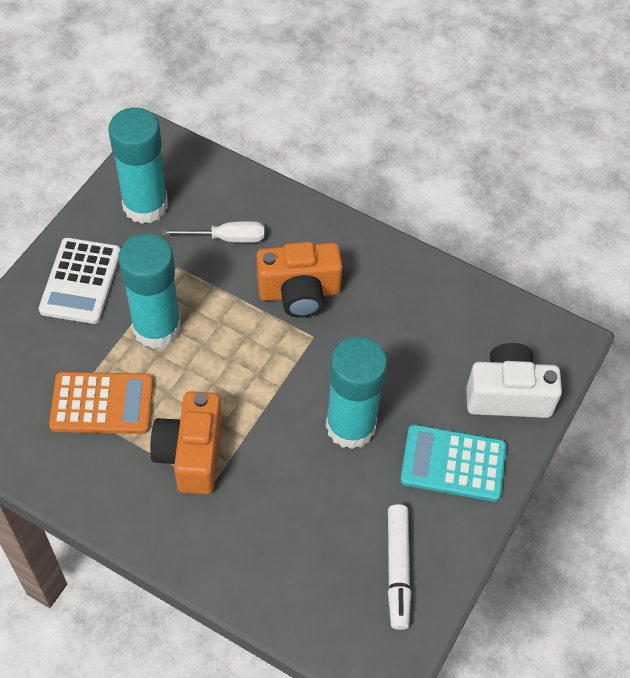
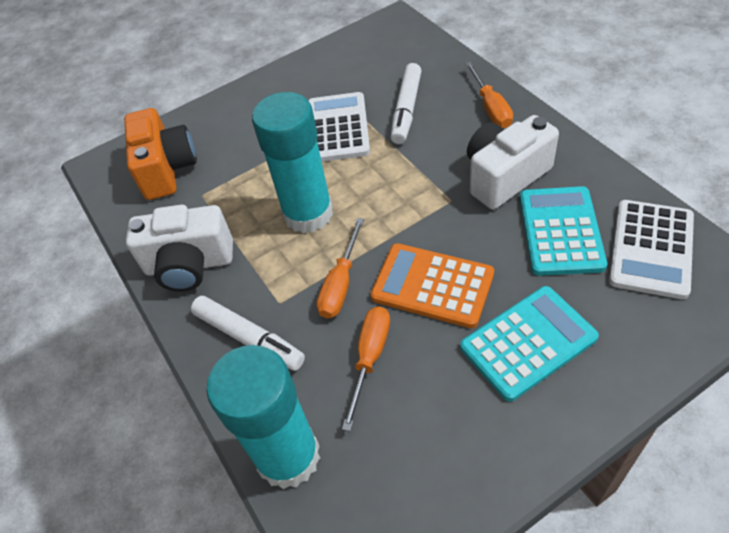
orange camera: [150,391,222,494] [257,242,343,318] = 2 -> [124,108,197,200] = 1
orange screwdriver: none = 0 -> [317,218,364,319] [342,306,390,431] [465,61,513,128] = 3
turquoise calculator: [400,424,506,502] = 1 -> [460,286,599,402] [520,186,607,276] = 2
turquoise glue stick: [108,107,168,224] [118,234,181,349] [326,337,388,449] = 3 -> [206,345,320,489] [252,92,333,233] = 2
white calculator: [39,238,120,324] = 1 -> [308,92,370,162] [609,200,694,299] = 2
white camera: [466,343,562,418] = 1 -> [126,205,233,292] [467,115,559,209] = 2
white marker: [388,504,411,630] = 1 -> [191,296,305,371] [391,63,422,144] = 2
white screwdriver: [162,221,264,243] = 1 -> none = 0

